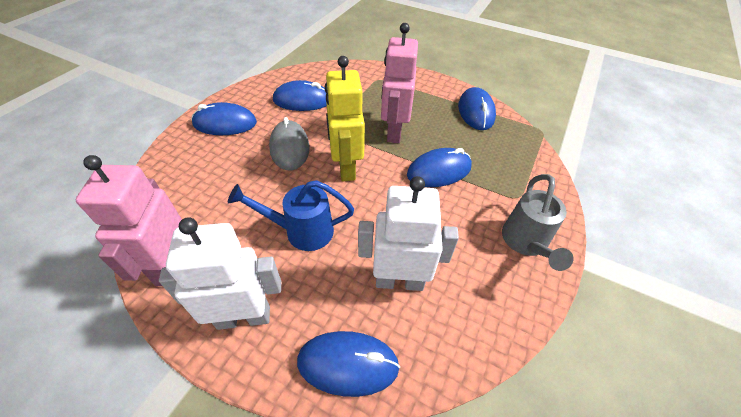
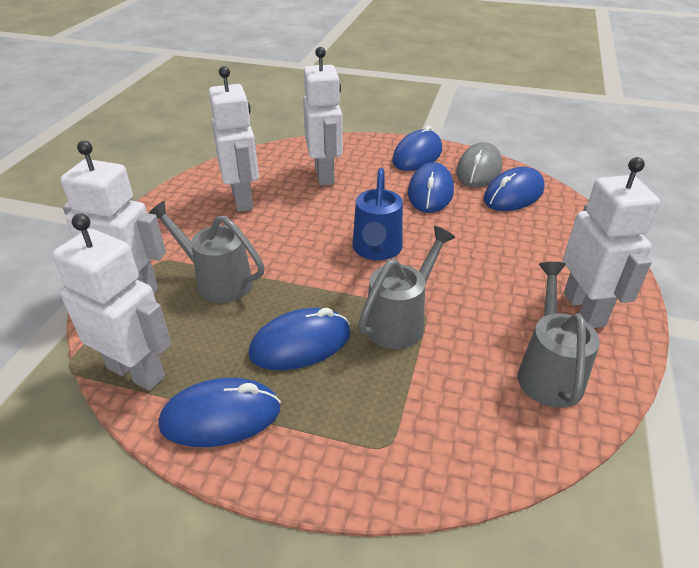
grey watering can: [502,174,574,271] = 1 -> [149,201,264,303] [358,226,455,349] [518,262,600,408] = 3
pink robot: [76,155,182,286] [381,23,418,143] = 2 -> none = 0
white robot: [159,217,281,330] [358,176,459,291] = 2 -> [52,213,172,391] [60,140,166,294] [209,66,259,212] [303,47,343,186] [563,157,660,328] = 5
yellow robot: [325,56,365,181] = 1 -> none = 0

